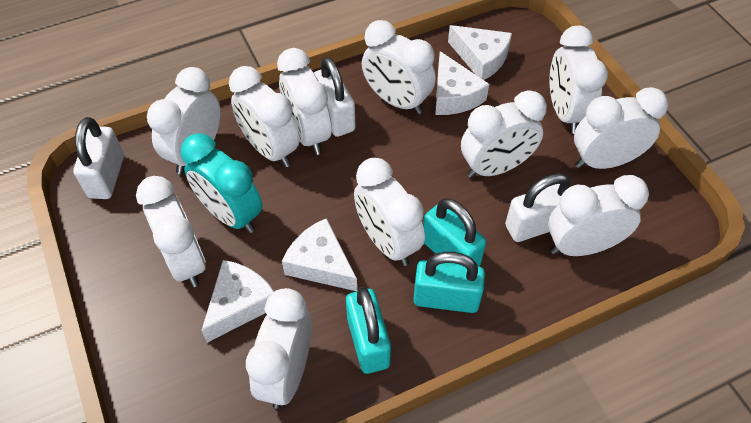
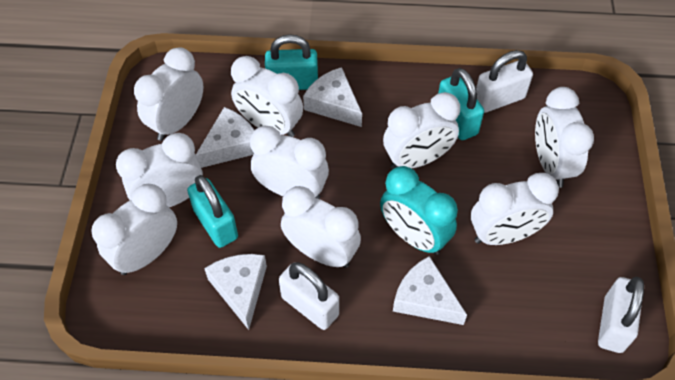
white clock: [136,176,206,287] [147,67,221,174] [229,66,300,167] [246,288,312,409] [277,48,332,155] [354,158,425,266] [362,20,436,114] [461,90,547,178] [548,175,649,256] [550,26,608,134] [574,87,668,169] = 11 -> [91,184,177,275] [116,133,203,207] [134,47,204,141] [231,56,303,137] [250,125,329,199] [281,186,361,268] [383,92,460,169] [471,173,559,245] [535,87,594,188] = 9

